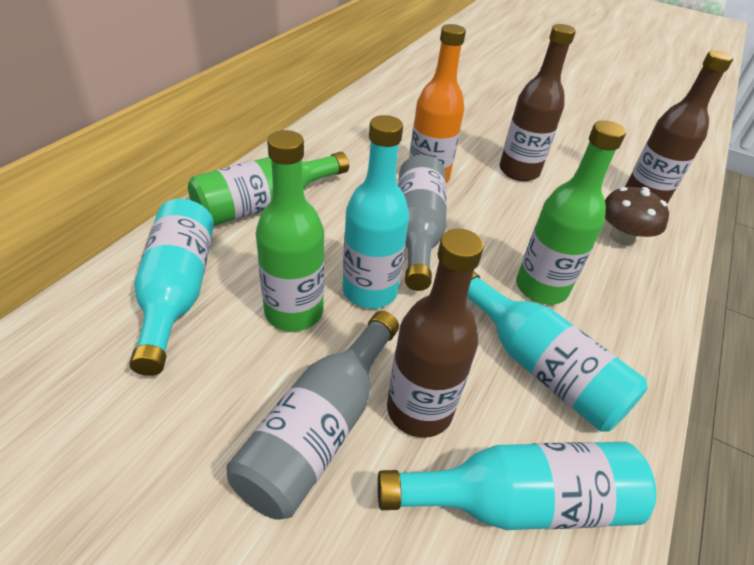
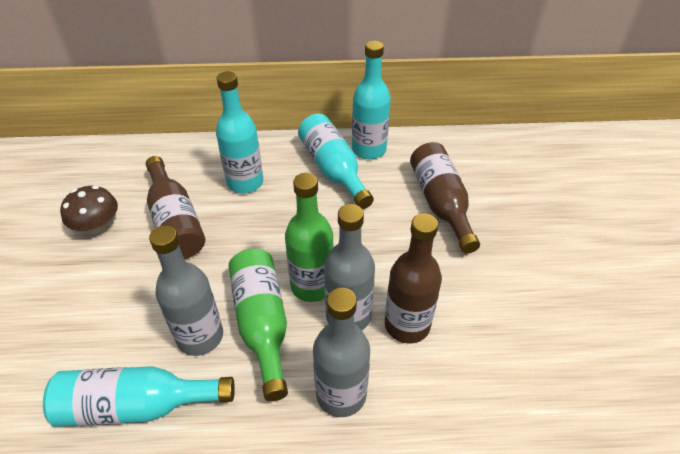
green bottle: [188,152,349,226] [256,130,325,331] [516,120,626,305] = 3 -> [229,249,288,401] [285,173,334,302] = 2
grey bottle: [226,311,399,520] [398,155,447,291] = 2 -> [149,225,223,356] [313,288,370,417] [324,204,375,330] = 3
orange bottle: [409,24,466,183] = 1 -> none = 0

